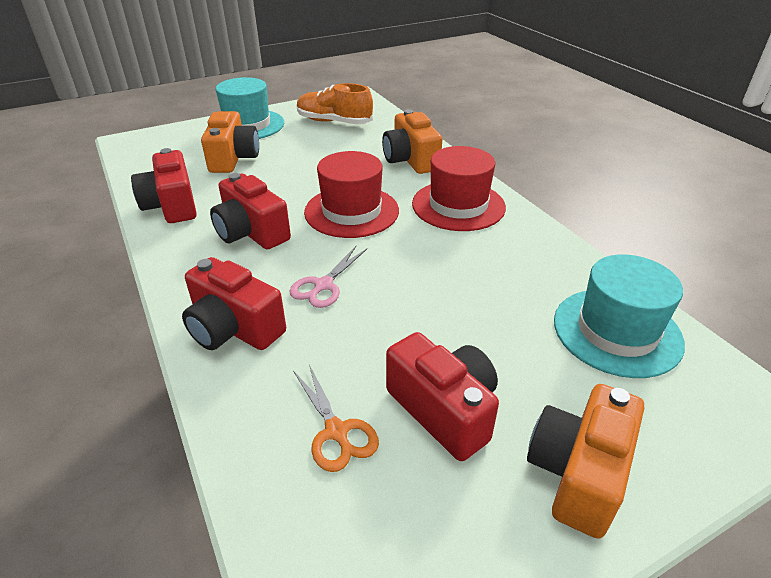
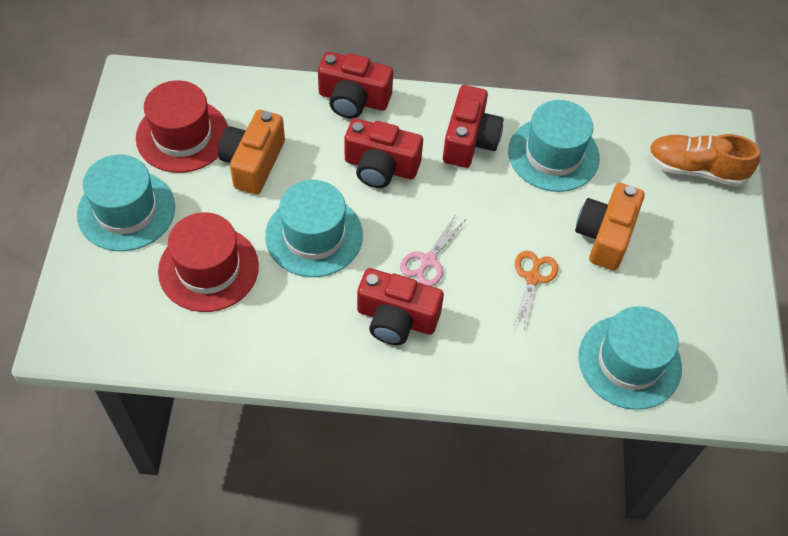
orange camera: [201,111,259,173] [382,109,442,174] [527,384,644,539] = 3 -> [218,110,285,195] [575,183,645,270] = 2
turquoise hat: [216,77,284,139] [554,254,685,378] = 2 -> [77,155,175,251] [265,180,363,277] [508,100,600,192] [579,306,682,410] = 4

